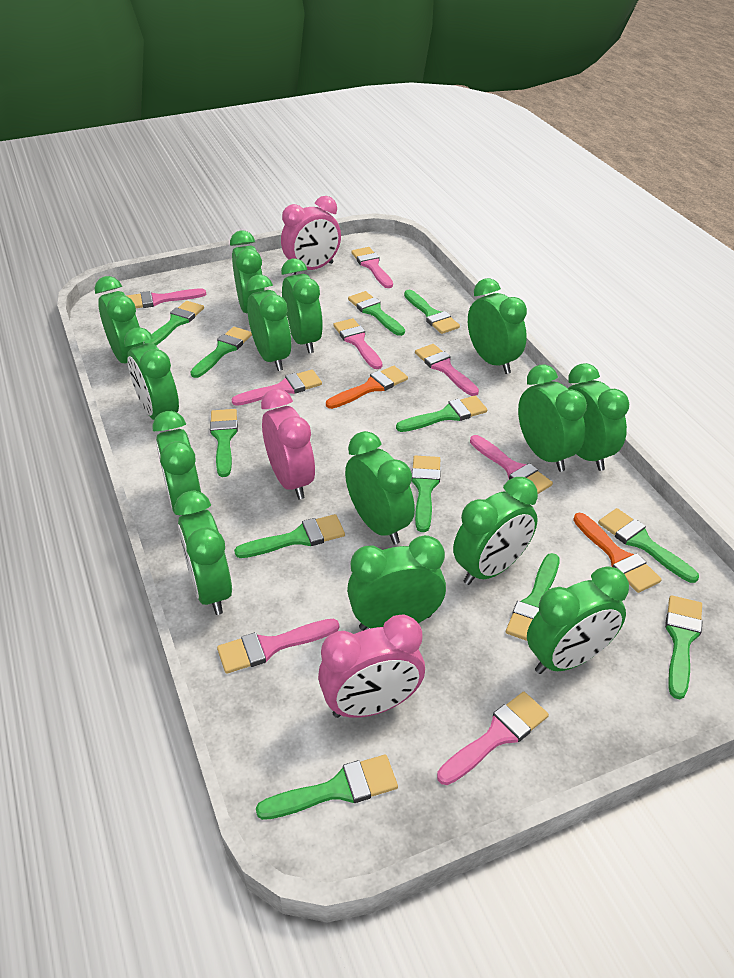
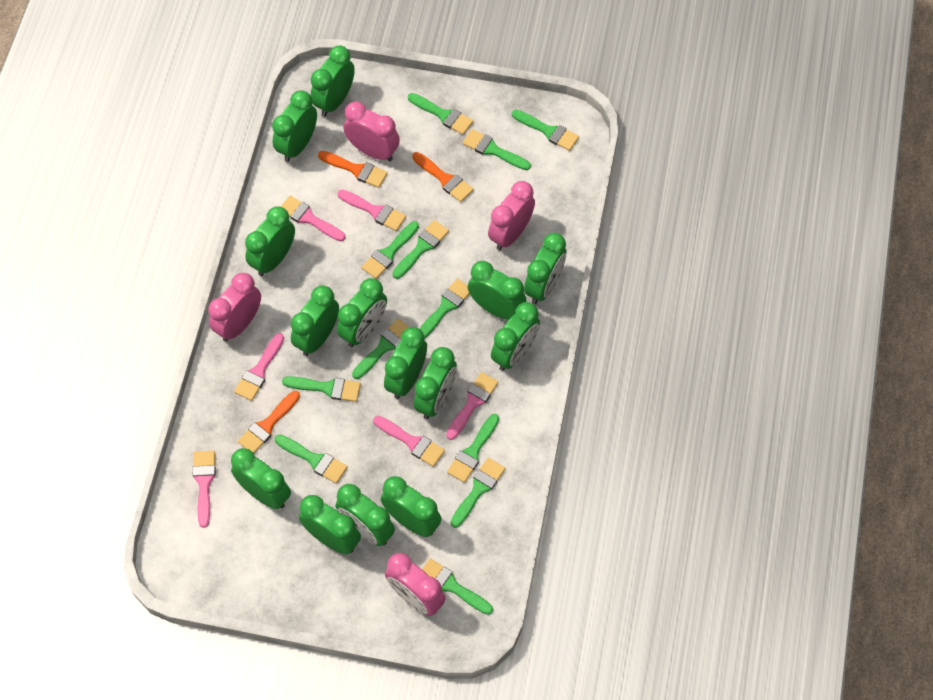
orange brush: [326,366,408,409] [573,513,661,593] = 2 -> [238,391,300,453] [318,151,388,188] [412,152,474,202] = 3
pink brush: [127,288,206,308] [217,619,339,674] [231,370,322,406] [333,318,382,369] [351,247,393,288] [415,344,479,396] [437,692,549,785] [470,435,553,494] = 8 -> [193,451,216,528] [234,333,284,401] [281,196,345,241] [338,190,406,231] [373,416,445,467] [446,372,499,440] = 6
pink clock: [261,389,315,500] [281,196,341,275] [318,615,425,718] = 3 -> [208,273,261,342] [344,101,400,161] [385,553,446,616] [488,181,535,250] = 4

